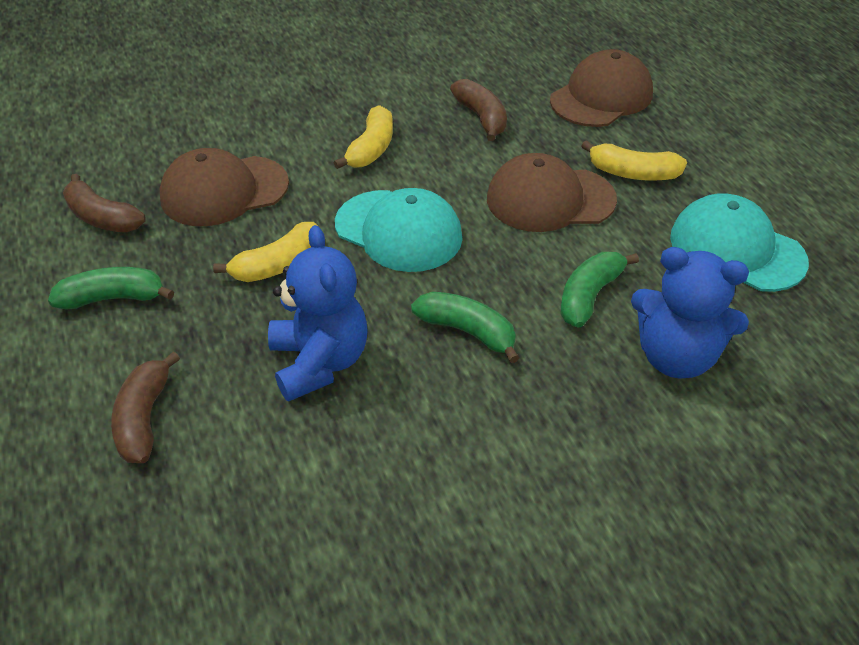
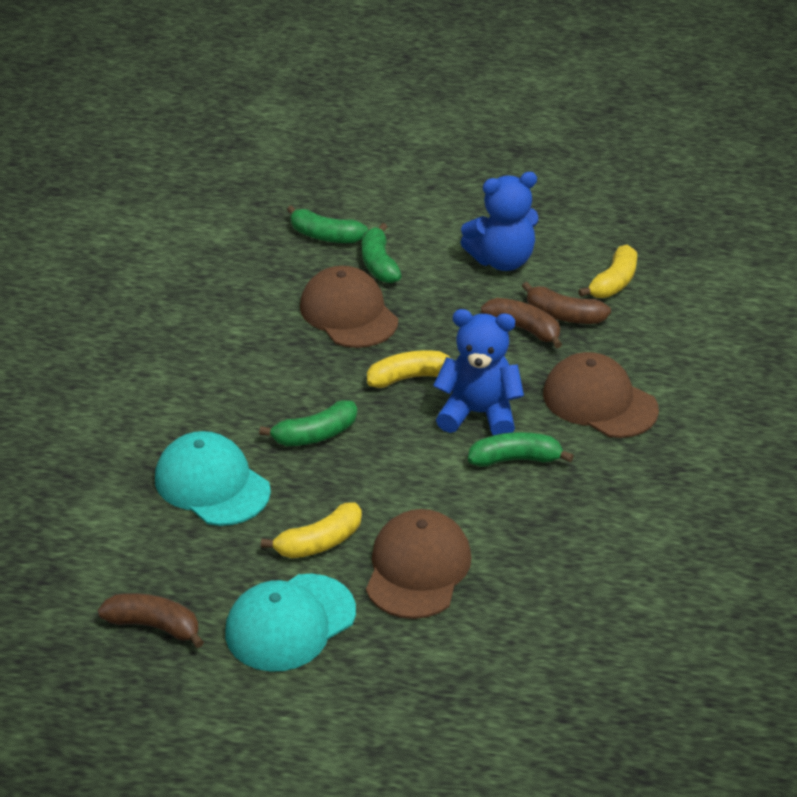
green banana: [48,267,174,310] [411,292,519,363] [560,252,639,328] = 3 -> [259,400,357,446] [287,205,368,243] [362,223,401,283] [468,432,574,467] = 4

